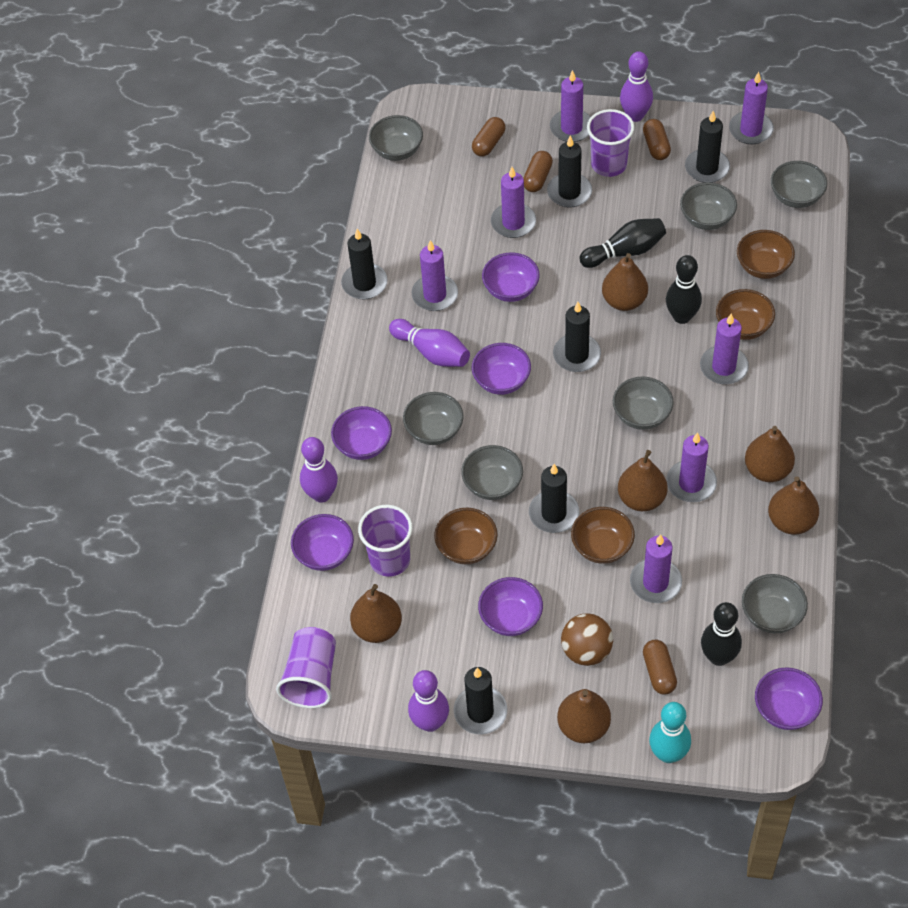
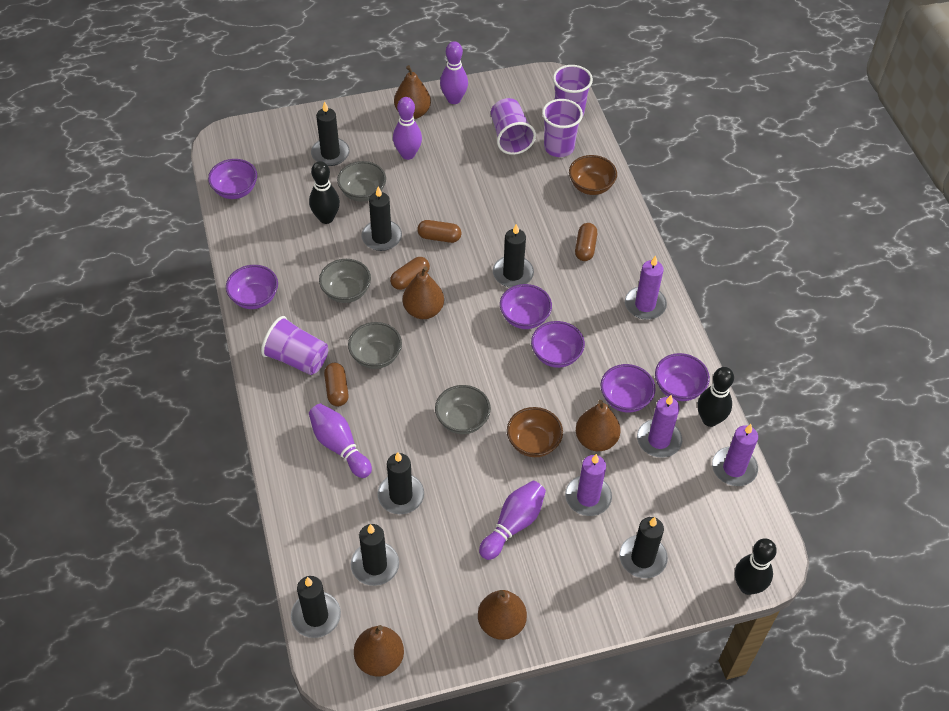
black candle: [341,229,387,299] [453,667,507,734] [529,464,579,533] [547,136,592,207] [553,302,601,372] [685,111,730,183] = 6 -> [291,576,341,638] [311,101,350,166] [351,524,399,586] [361,187,402,251] [377,452,424,514] [493,224,534,288] [619,517,668,578] = 7
brown ball: [561,613,613,666] = 1 -> none = 0
brown bowl: [434,508,498,564] [571,507,635,564] [716,289,775,340] [737,230,795,279] = 4 -> [507,407,563,457] [569,155,617,195] = 2
brown pear: [350,584,402,643] [557,689,611,743] [602,253,648,311] [618,450,668,511] [745,426,795,482] [768,476,819,534] = 6 -> [354,625,404,677] [394,65,431,119] [403,266,444,319] [478,590,527,640] [576,400,620,451] = 5
grey bowl: [369,115,423,161] [403,392,463,445] [461,445,523,500] [613,377,674,430] [680,182,737,230] [742,574,808,633] [771,161,827,208] = 7 -> [319,259,371,303] [337,161,386,202] [348,322,402,369] [435,385,491,434] = 4
purple candle: [412,240,458,311] [491,167,536,238] [550,70,591,142] [630,534,682,603] [666,432,717,502] [700,314,749,384] [729,72,774,144] = 7 -> [565,454,612,516] [625,256,667,320] [637,395,682,458] [712,424,758,486] = 4
purple cup: [276,627,336,708] [358,505,413,577] [587,109,634,177] = 3 -> [261,316,328,375] [491,98,536,155] [542,99,583,157] [553,65,593,116] = 4
turquoise bowling pin: [649,702,691,763] = 1 -> none = 0

